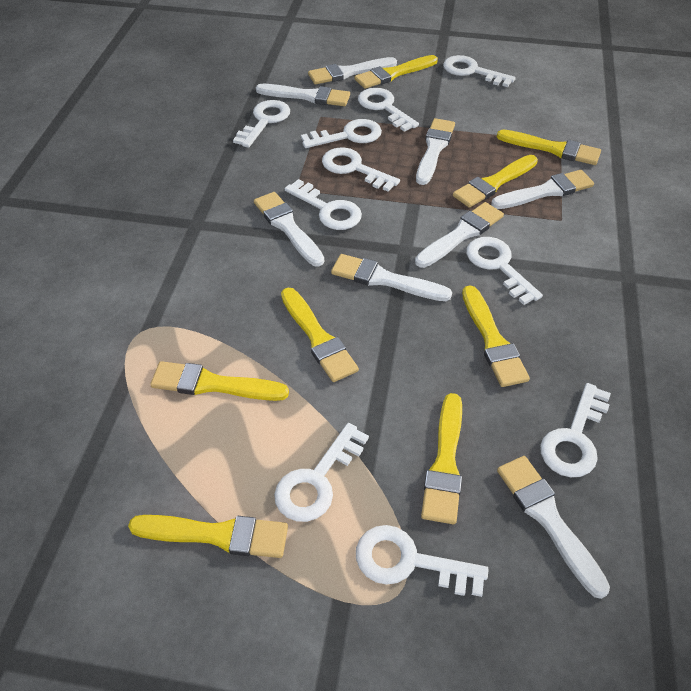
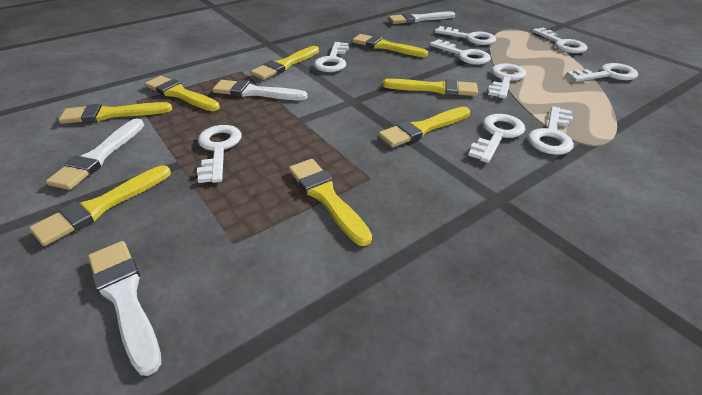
white brush: [254,192,324,267] [256,84,350,106] [308,57,397,85] [331,254,452,301] [415,202,504,268] [416,118,455,185] [491,170,594,209] [497,456,610,599] = 8 -> [46,118,144,190] [88,241,161,376] [212,80,307,100] [388,11,455,24] = 4
white key: [233,100,290,148] [274,423,369,522] [285,179,362,230] [301,119,382,148] [322,147,400,192] [356,525,489,597] [358,88,419,132] [443,55,516,87] [466,237,543,305] [540,383,611,477] = 10 -> [197,125,241,183] [314,42,349,72] [429,39,491,65] [435,26,496,45] [468,114,525,163] [488,63,526,99] [528,106,574,155] [532,28,587,53] [566,63,638,82] = 9

